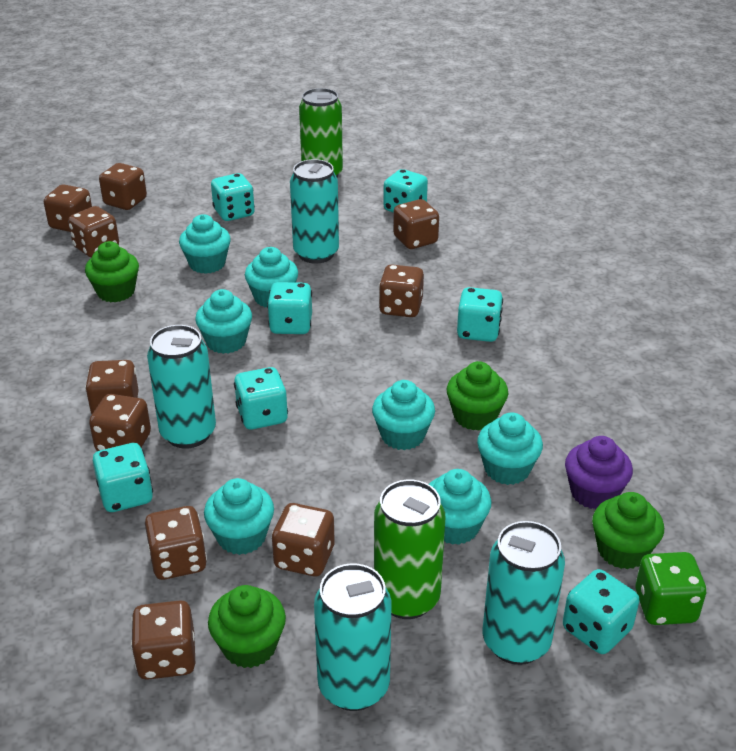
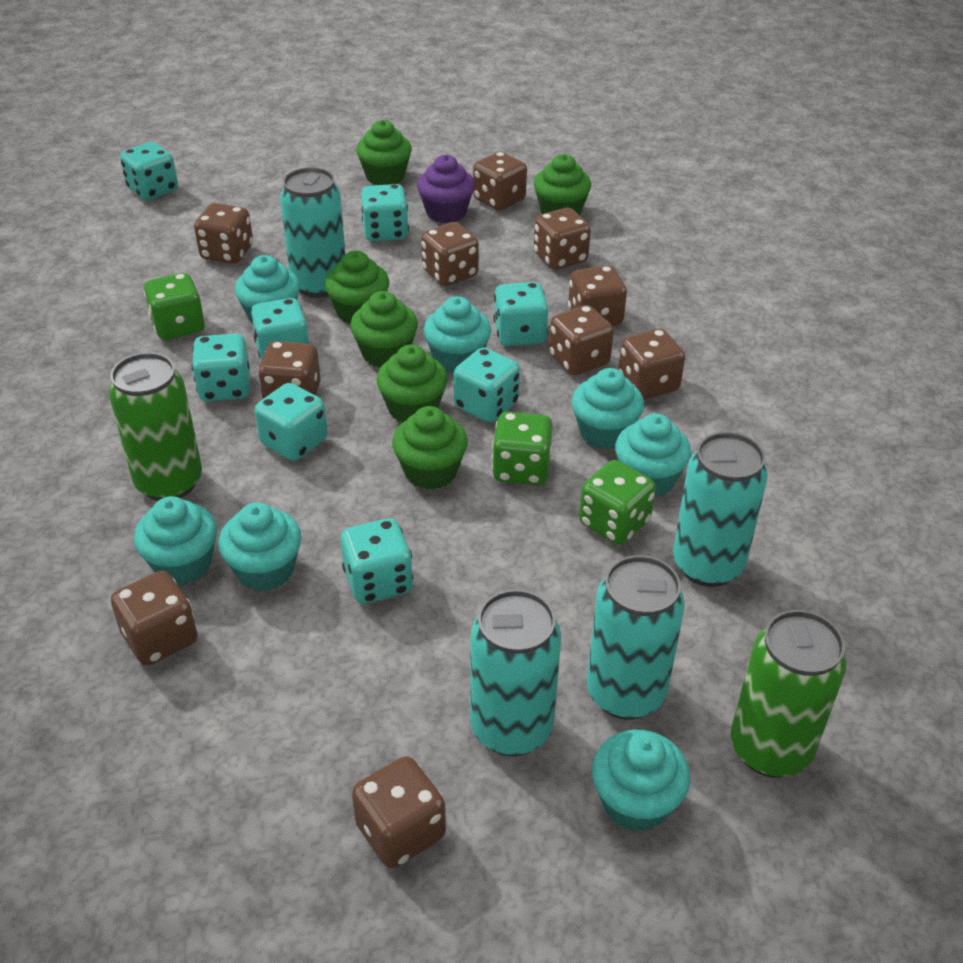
green cupcake: [85,241,139,302] [208,585,286,668] [447,361,508,431] [592,492,664,569] = 4 -> [325,251,389,324] [350,291,418,368] [356,120,412,185] [376,344,448,423] [392,406,468,490] [534,154,591,215] = 6
green dice: [636,552,707,625] = 1 -> [143,273,205,340] [492,412,553,485] [579,460,656,545] = 3
turquoise dice: [93,443,153,512] [211,173,255,221] [234,367,288,429] [267,282,312,334] [383,169,428,213] [457,287,503,342] [563,569,639,654] = 7 -> [120,142,178,200] [192,334,250,401] [251,298,309,361] [255,383,328,461] [341,518,413,604] [361,184,409,241] [454,347,520,422] [494,282,548,346] = 8

